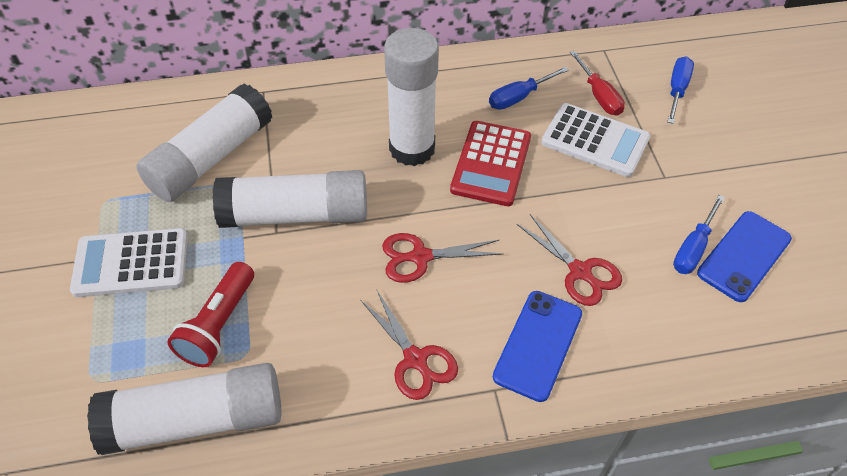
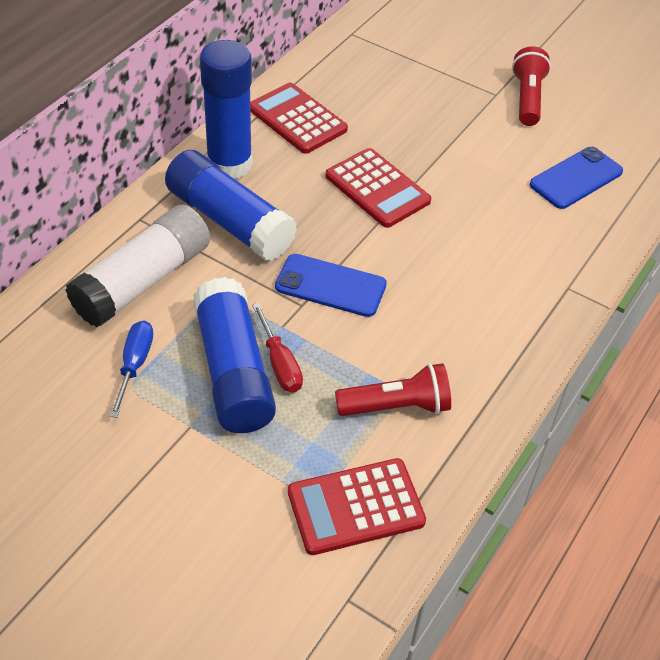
blue glue stick: none = 0 -> [165,150,297,261] [193,277,276,433] [200,40,253,179] = 3
blue screwdriver: [489,67,569,110] [667,56,694,124] [673,195,725,274] = 3 -> [110,321,153,418] = 1
red calculator: [450,121,531,206] = 1 -> [250,83,348,154] [288,458,426,555] [326,148,431,228] = 3
red flashlight: [167,262,254,367] = 1 -> [335,363,451,416] [512,46,551,126] = 2
red scissors: [361,289,458,400] [382,233,503,283] [517,214,622,306] = 3 -> none = 0
white calculator: [70,228,188,297] [541,103,650,177] = 2 -> none = 0
white glue stick: [87,363,282,455] [136,84,272,202] [213,170,367,228] [384,28,439,166] = 4 -> [65,205,210,327] = 1

